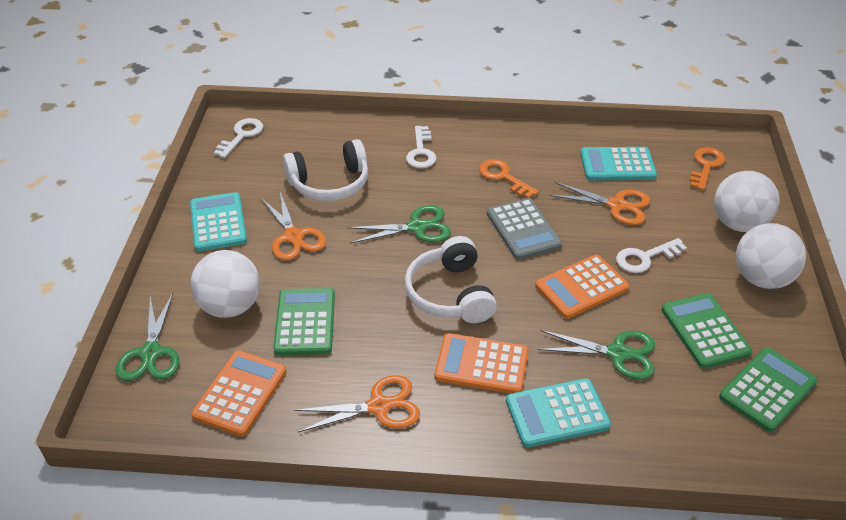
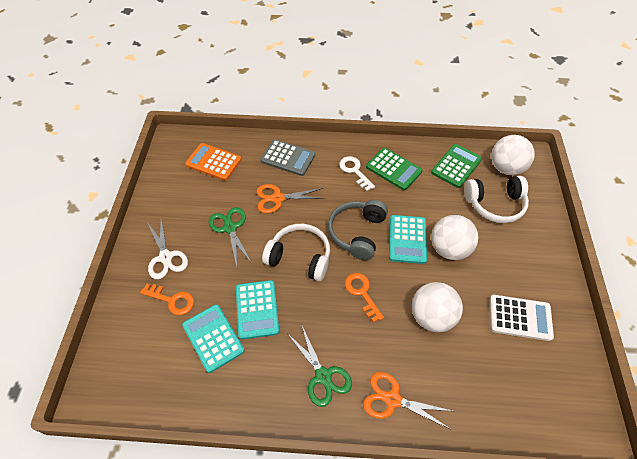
green calculator: [273,288,335,355] [661,293,752,369] [719,347,818,432] = 3 -> [366,148,423,190] [431,144,482,188] = 2
green scissors: [116,293,180,381] [347,205,451,244] [538,330,655,380] = 3 -> [208,207,251,266] [287,326,352,407] = 2
grey headphones: none = 0 -> [328,200,388,260] = 1
orange calculator: [191,350,287,437] [435,333,529,393] [535,255,629,319] = 3 -> [185,143,241,181] = 1
orange scissors: [261,192,326,261] [294,375,420,432] [549,182,651,225] = 3 -> [257,184,325,213] [363,372,452,429] = 2
white calculator: none = 0 -> [490,295,554,341] = 1
white key: [214,118,263,158] [406,126,436,168] [616,238,687,273] = 3 -> [339,156,375,191] = 1
white scissors: none = 0 -> [147,218,188,279] = 1

